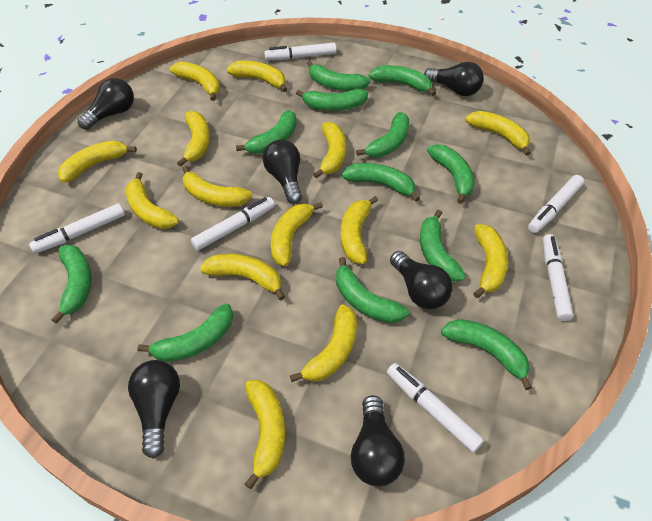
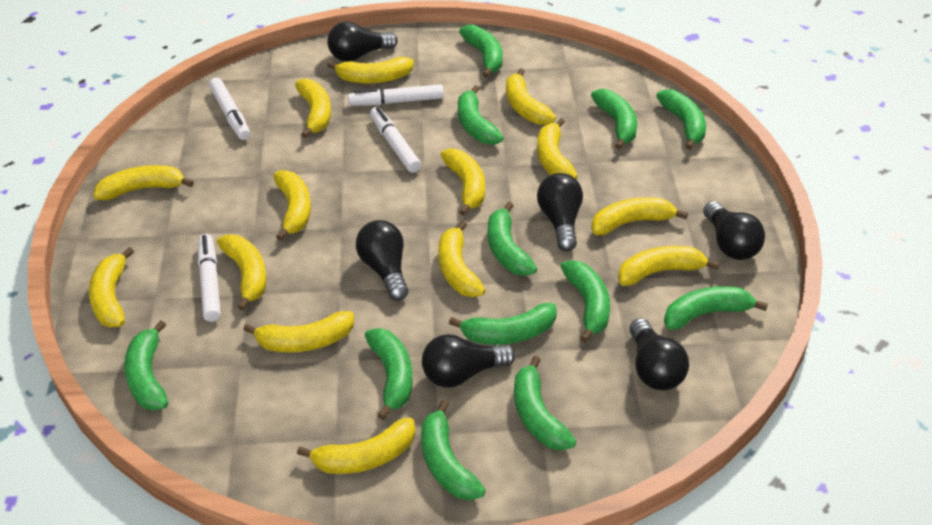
white marker: [29,203,125,254] [191,197,275,251] [264,43,337,60] [387,363,484,453] [528,175,584,233] [543,234,574,321] = 6 -> [198,234,221,322] [209,78,250,140] [348,84,444,106] [370,107,421,173] = 4

